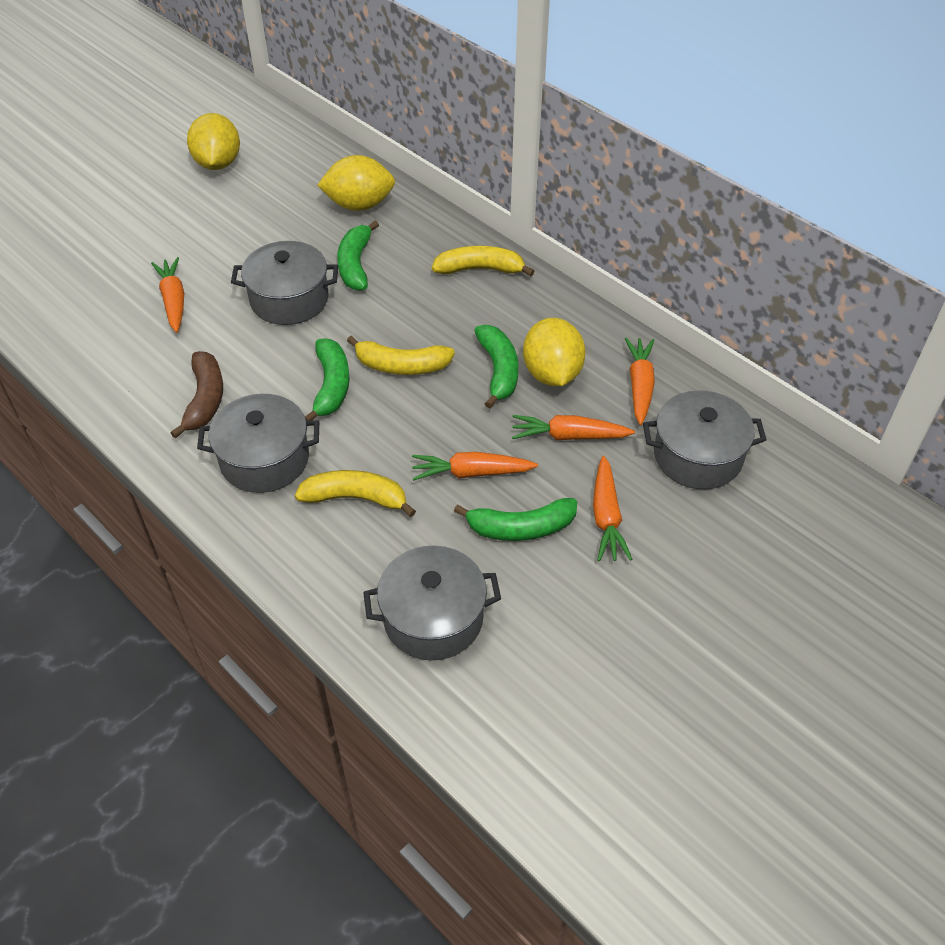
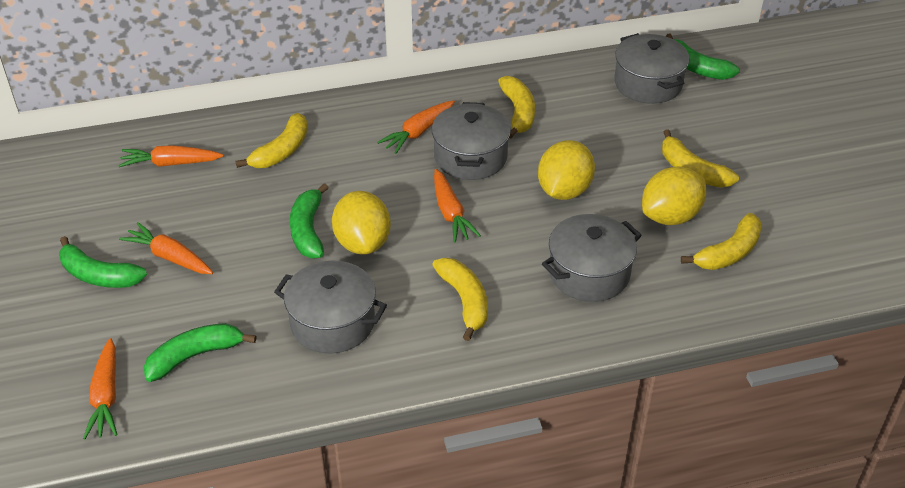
brown banana: [171,351,223,439] = 1 -> none = 0
yellow banana: [295,470,416,517] [347,336,455,375] [432,246,535,276] = 3 -> [236,113,308,168] [432,258,488,341] [498,76,535,138] [662,129,739,188] [681,213,762,270] = 5

